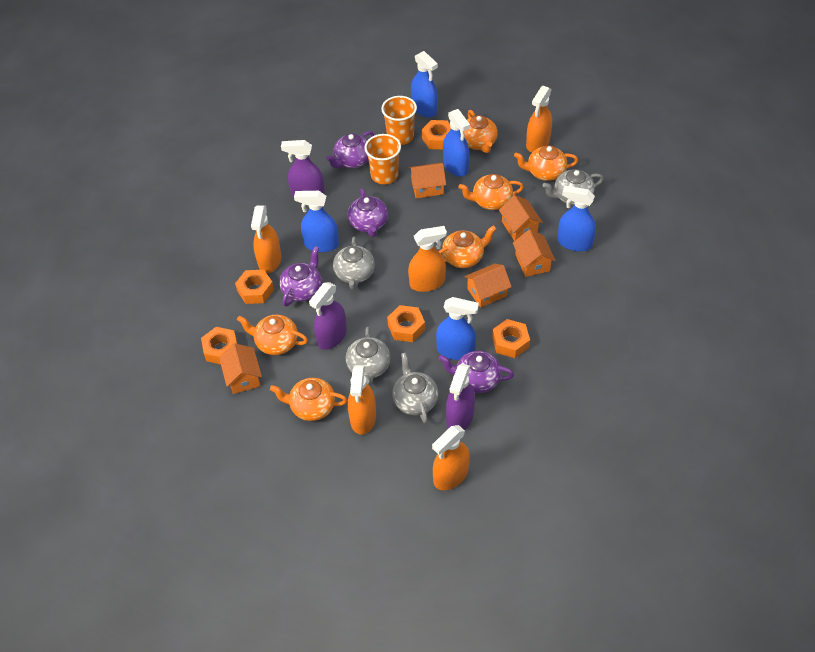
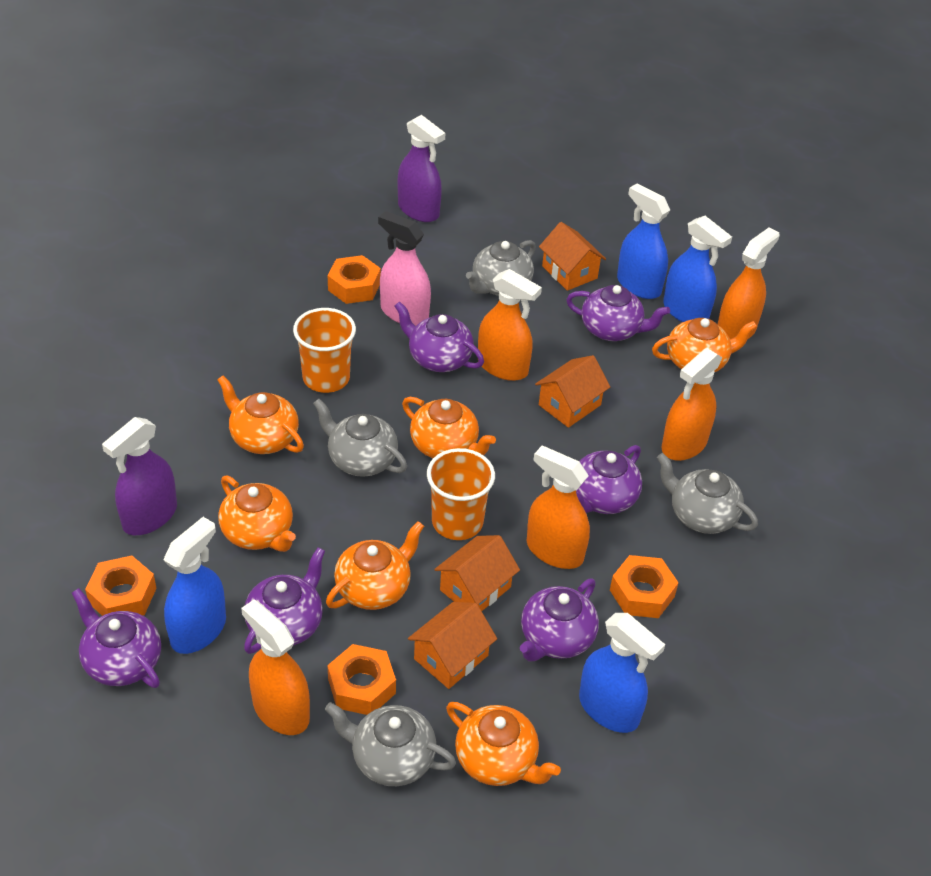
blue spray bottle: [294,191,339,252] [411,51,438,117] [436,297,479,360] [443,109,470,176] [557,186,596,252] = 5 -> [163,517,226,654] [579,613,665,733] [617,183,670,299] [663,216,732,322] = 4
orange house: [219,343,262,394] [409,163,446,198] [464,264,512,308] [499,195,543,241] [513,229,556,277] = 5 -> [408,602,497,689] [434,535,520,611] [535,355,610,428] [539,222,606,291] = 4
orange nut: [201,327,237,364] [235,270,274,304] [387,305,425,342] [422,120,451,149] [492,319,530,358] = 5 -> [85,555,157,616] [328,255,381,304] [328,644,396,715] [610,555,679,618] = 4
pink spray bottle: none = 0 -> [378,211,431,326] = 1
purple spray bottle: [281,140,325,198] [309,282,347,350] [446,364,475,430] = 3 -> [102,417,177,535] [398,115,445,222] = 2
purple teapot: [279,246,322,307] [326,131,374,168] [348,188,388,237] [439,351,514,393] = 4 -> [72,588,161,688] [244,547,325,654] [394,301,484,372] [520,579,599,662] [566,285,670,341] [576,445,642,514] = 6

